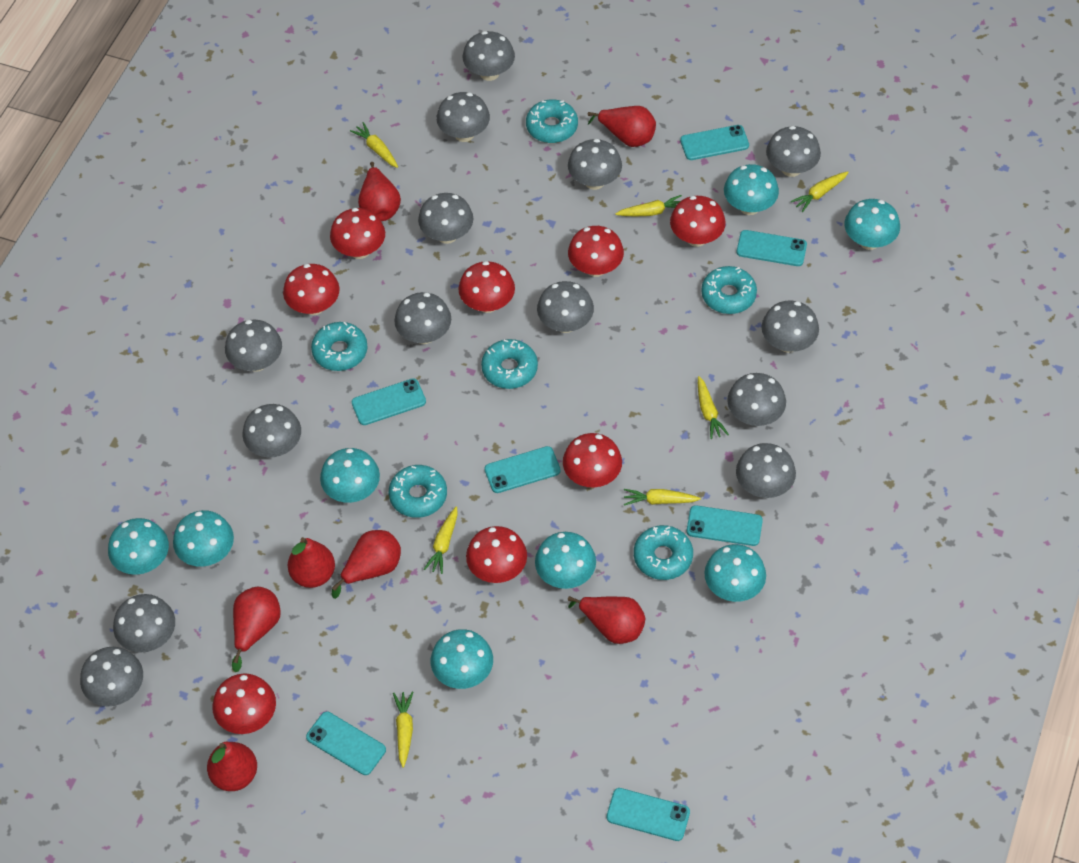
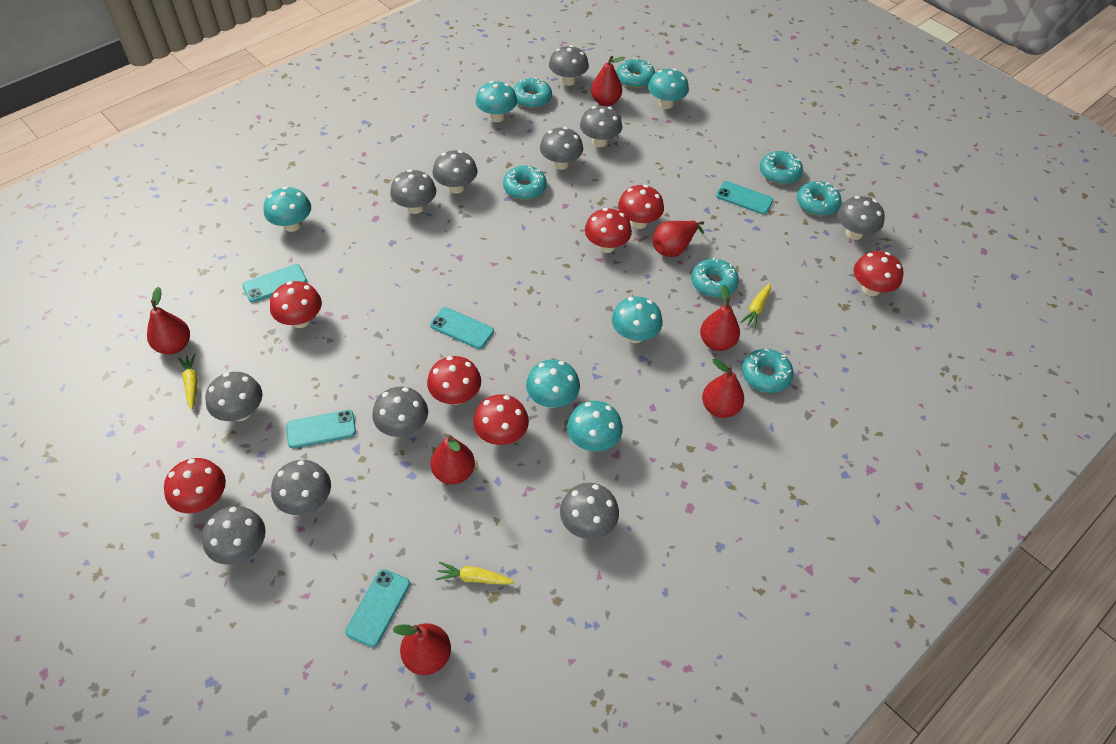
grey mushroom: [80,647,143,706] [113,594,175,653] [225,320,282,372] [242,404,301,457] [394,292,451,344] [418,193,474,244] [437,92,490,142] [463,31,515,81] [537,281,594,333] [568,139,622,190] [727,373,786,426] [736,443,796,498] [762,300,819,353] [766,126,821,177] = 14 -> [202,506,266,565] [205,372,263,421] [271,460,331,515] [372,386,428,437] [390,169,436,214] [432,150,477,194] [540,127,583,170] [549,45,589,86] [560,483,619,539] [580,106,622,147] [837,196,885,240] = 11
red mushroom: [212,673,276,734] [283,264,340,315] [330,208,385,259] [458,261,515,313] [466,526,527,583] [563,433,622,487] [568,226,624,277] [670,196,726,247] = 8 -> [164,458,226,513] [270,281,322,328] [427,356,481,405] [473,394,529,445] [585,208,632,253] [618,185,664,229] [854,251,903,296] = 7
turquoise donut: [311,322,368,371] [389,465,447,518] [481,339,538,389] [526,99,578,143] [634,525,693,580] [701,266,757,314] = 6 -> [503,166,547,200] [513,77,552,109] [617,58,655,88] [691,258,739,298] [742,349,794,393] [760,151,803,184] [797,181,842,216] = 7
turquoise mushroom: [108,518,169,575] [173,510,234,567] [320,448,380,503] [430,629,493,689] [535,532,596,589] [704,544,766,602] [724,164,779,215] [845,199,900,250] = 8 -> [264,186,311,232] [476,81,517,122] [526,359,580,408] [567,401,623,452] [612,296,663,343] [648,68,689,109] = 6
turquoise phone: [306,711,386,775] [351,378,426,425] [485,446,561,493] [606,788,690,841] [680,125,749,160] [687,505,763,546] [736,230,807,266] = 7 -> [242,264,307,303] [286,410,356,448] [345,569,410,647] [430,307,494,349] [716,181,773,214] = 5
yellow carrot: [350,122,398,168] [393,691,413,768] [424,507,458,574] [615,195,682,217] [624,489,701,506] [698,376,729,439] [791,171,849,212] = 7 -> [178,353,198,410] [436,562,515,585] [740,283,771,328] = 3

